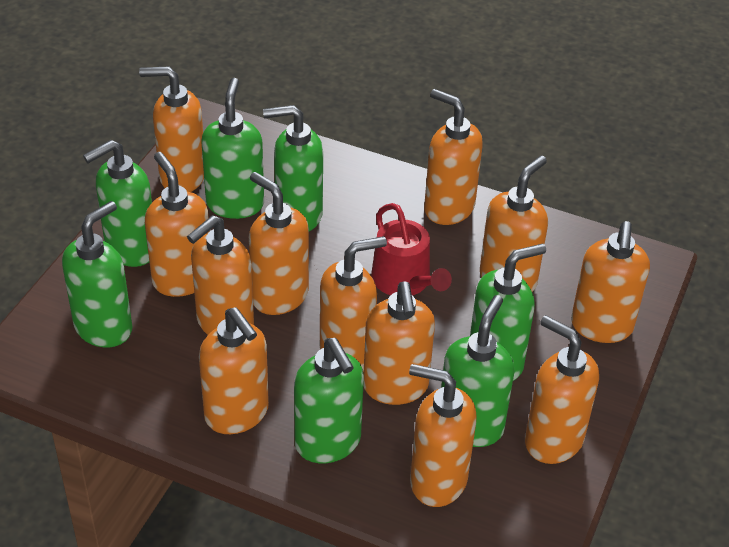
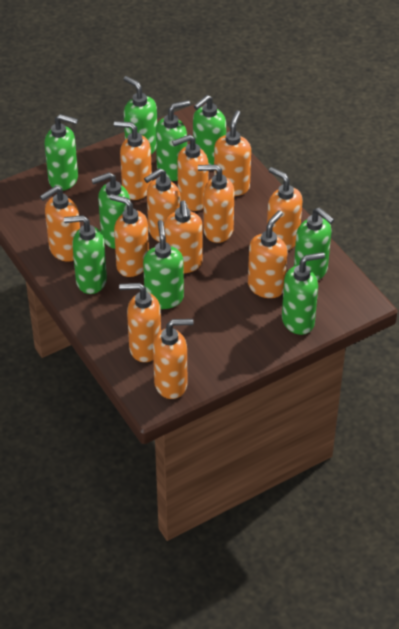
green soap dispenser: [62,201,132,347] [83,140,152,267] [201,78,264,219] [263,105,323,231] [294,338,364,463] [441,295,515,447] [470,243,546,381] = 7 -> [45,114,78,191] [64,215,107,294] [91,172,130,249] [123,76,157,154] [143,220,184,309] [156,100,190,181] [193,95,226,165] [282,252,325,335] [294,207,334,281] = 9
red watering can: [371,203,452,295] = 1 -> none = 0

